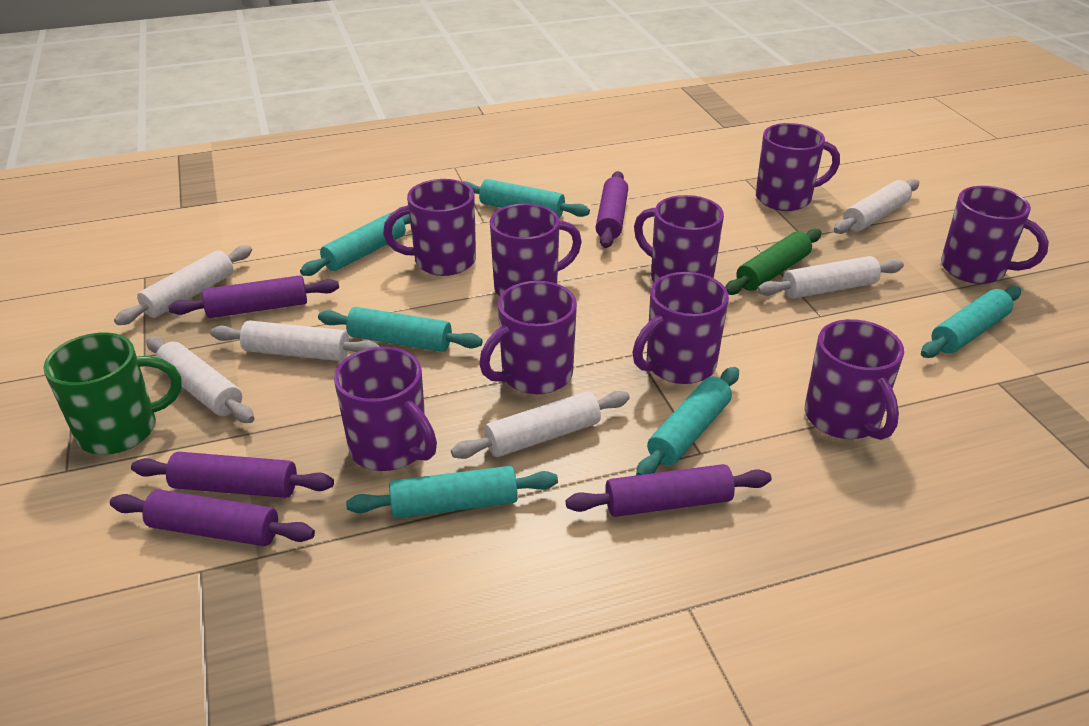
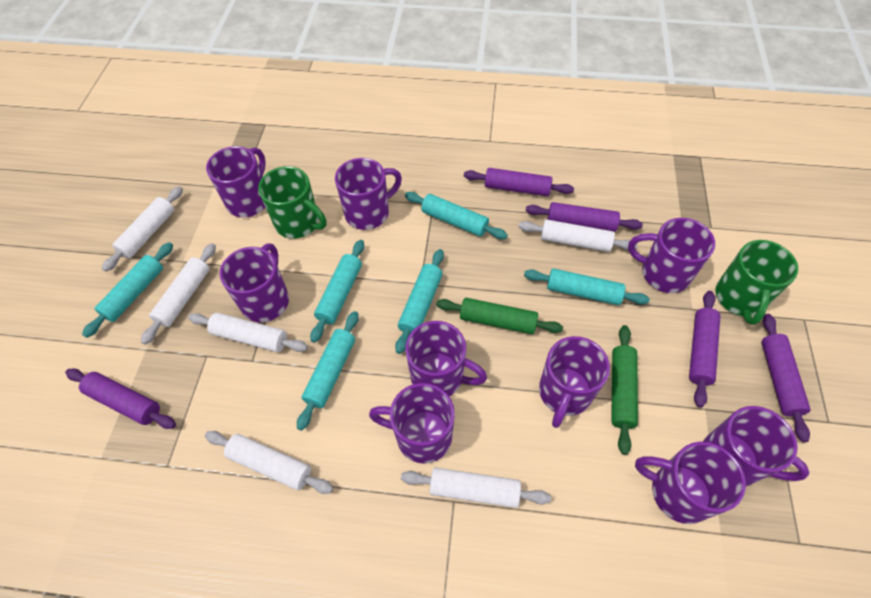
green mug: [43,332,182,454] = 1 -> [258,166,327,239] [715,240,798,325] = 2
green rolling pin: [725,229,822,295] = 1 -> [436,298,563,334] [611,325,638,455] = 2

